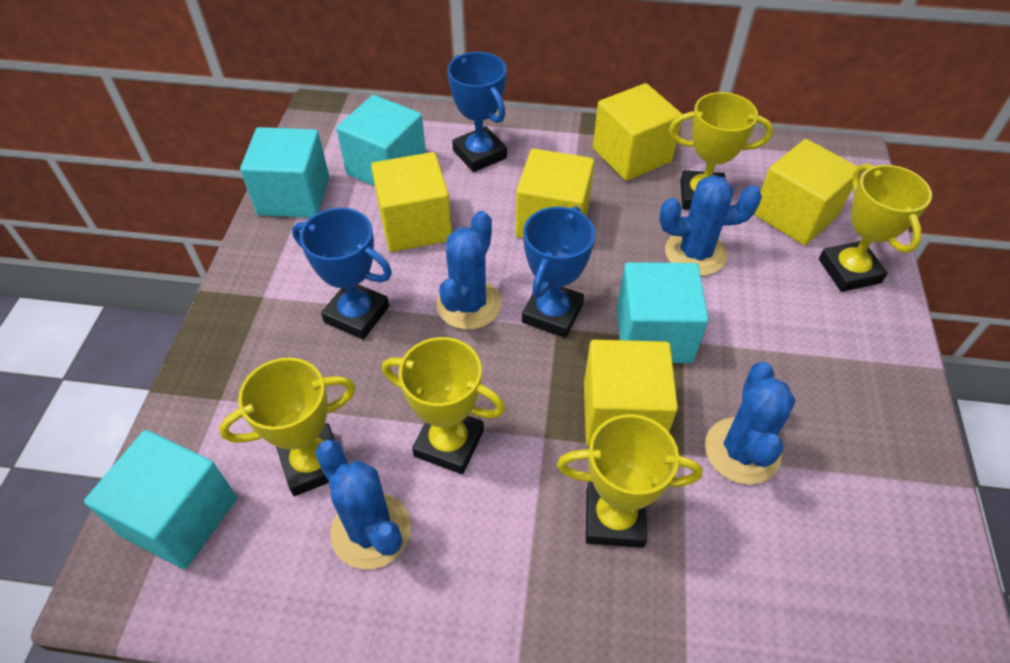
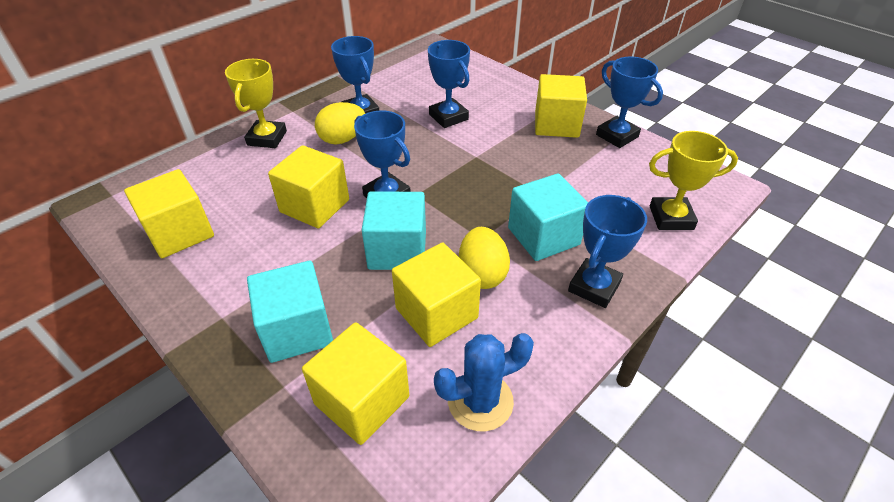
blue cactus: [315,440,411,569] [437,211,502,330] [659,175,762,276] [705,362,795,484] = 4 -> [434,333,534,431] = 1
blue trophy: [292,208,392,340] [447,52,507,172] [522,206,595,338] = 3 -> [331,36,380,114] [354,111,411,198] [428,40,470,128] [568,195,647,308] [596,57,663,148] = 5
turquoise cube: [84,430,237,569] [240,127,329,218] [336,95,426,186] [617,262,709,363] = 4 -> [247,261,333,363] [362,191,426,270] [508,173,588,261] = 3
yellow egg: none = 0 -> [315,102,365,144] [459,227,510,289] = 2
yellow trophy: [219,357,356,496] [382,337,505,474] [557,414,703,548] [669,92,773,210] [819,163,932,292] = 5 -> [225,59,287,148] [649,131,738,230] = 2

